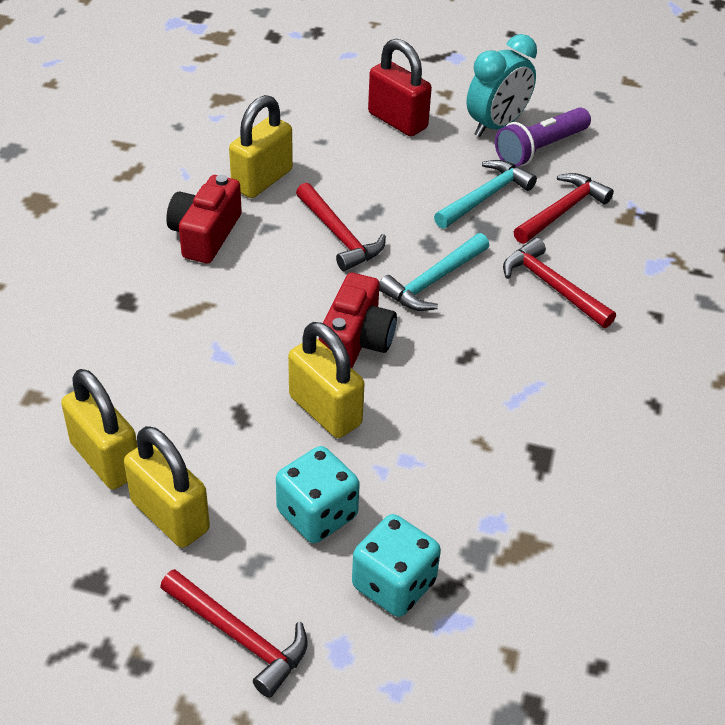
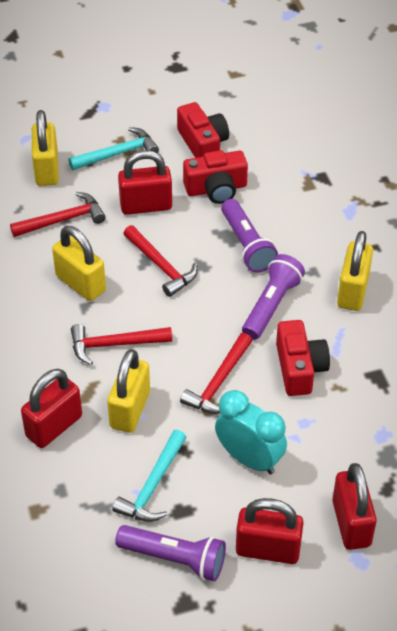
purple flashlight: [495,107,591,167] = 1 -> [115,525,226,581] [221,199,278,272] [242,254,305,340] = 3
red camera: [166,175,242,263] [319,273,397,368] = 2 -> [177,102,229,158] [183,150,248,204] [276,320,330,396] = 3
red padlock: [368,39,432,136] = 1 -> [21,369,82,448] [118,150,172,215] [236,498,304,564] [333,463,377,550] = 4
turquoise dice: [276,446,360,543] [352,514,441,617] = 2 -> none = 0

